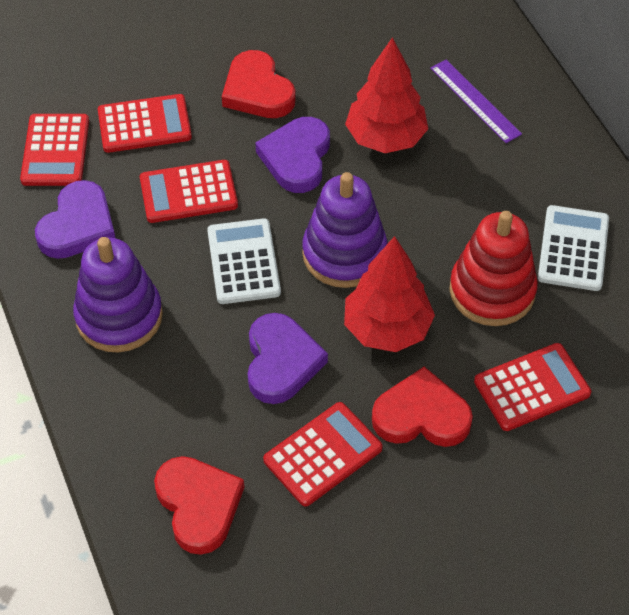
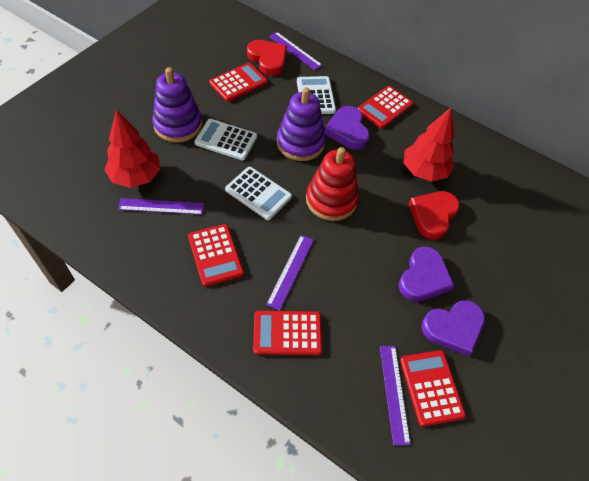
purple ruler: [430,60,522,143] = 1 -> [118,198,204,215] [266,235,314,311] [269,32,322,70] [380,346,411,446] = 4
red heart: [154,456,245,555] [222,50,296,118] [372,367,473,447] = 3 -> [247,40,287,76] [409,191,460,240] = 2
white calculator: [207,218,281,304] [538,205,609,291] = 2 -> [194,119,257,161] [225,167,292,220] [297,76,336,114] = 3

